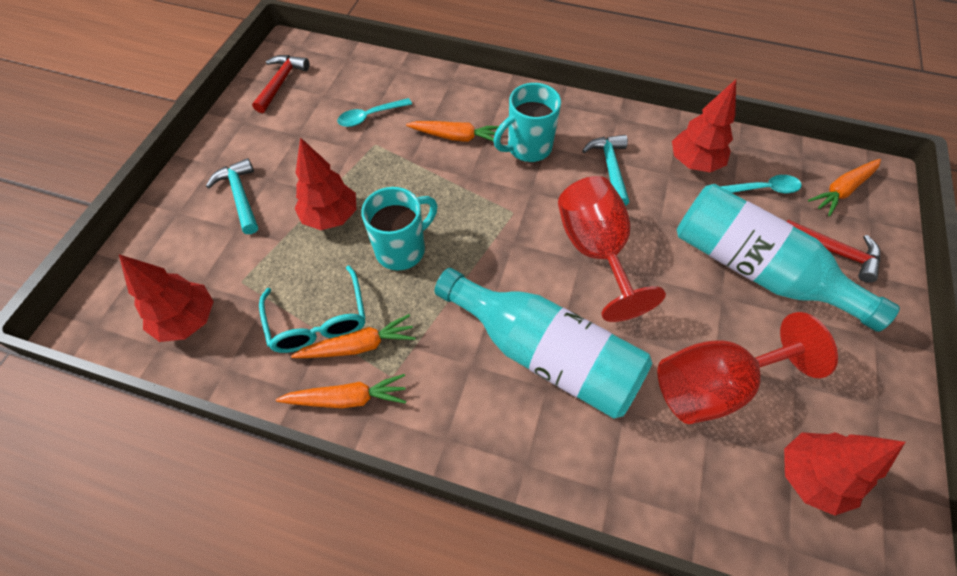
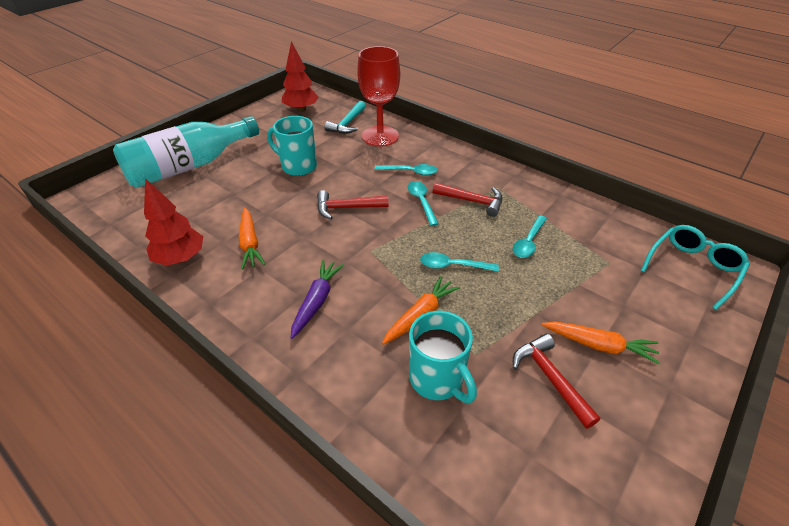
orange carrot: [276,374,406,408] [291,314,416,358] [406,121,499,142] [808,159,881,216] = 4 -> [239,208,265,270] [382,276,460,345] [542,322,660,364] = 3
purple carrot: none = 0 -> [291,260,344,339] = 1
red goblet: [558,176,666,322] [657,312,838,424] = 2 -> [357,46,400,147] = 1
red hammer: [252,55,309,113] [786,220,880,283] = 2 -> [317,190,389,220] [433,182,502,217] [513,334,600,429] = 3
red tree: [119,254,214,342] [295,137,357,230] [672,79,736,172] [784,432,905,516] = 4 -> [144,178,203,266] [281,41,319,112] = 2
turquoise bottle: [434,268,652,419] [677,184,900,332] = 2 -> [113,116,259,188] = 1
turquoise hammer: [206,158,258,234] [582,135,629,206] = 2 -> [324,101,366,134] = 1
turquoise spoon: [337,98,412,127] [720,175,802,193] = 2 -> [374,164,438,176] [408,181,439,226] [420,252,499,272] [513,215,547,258] = 4

